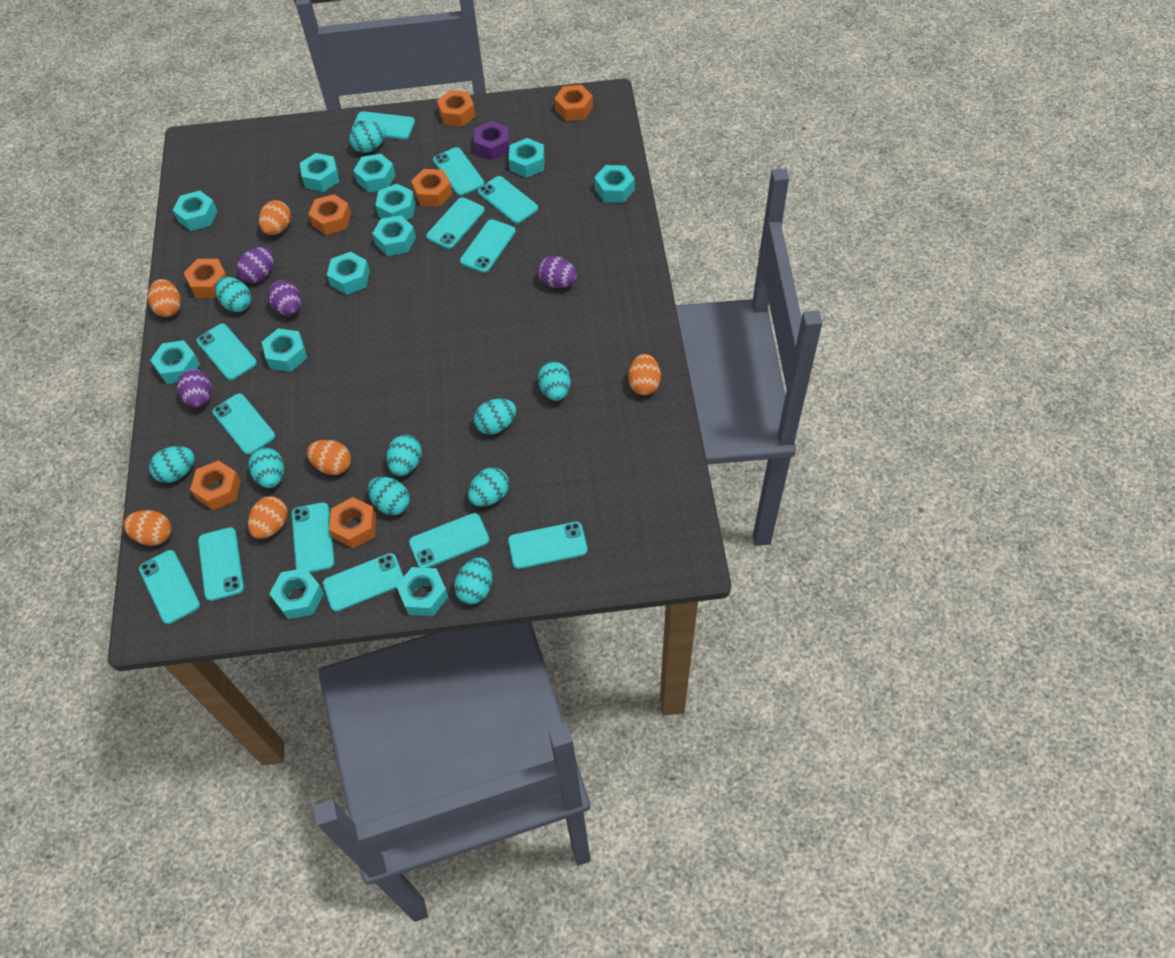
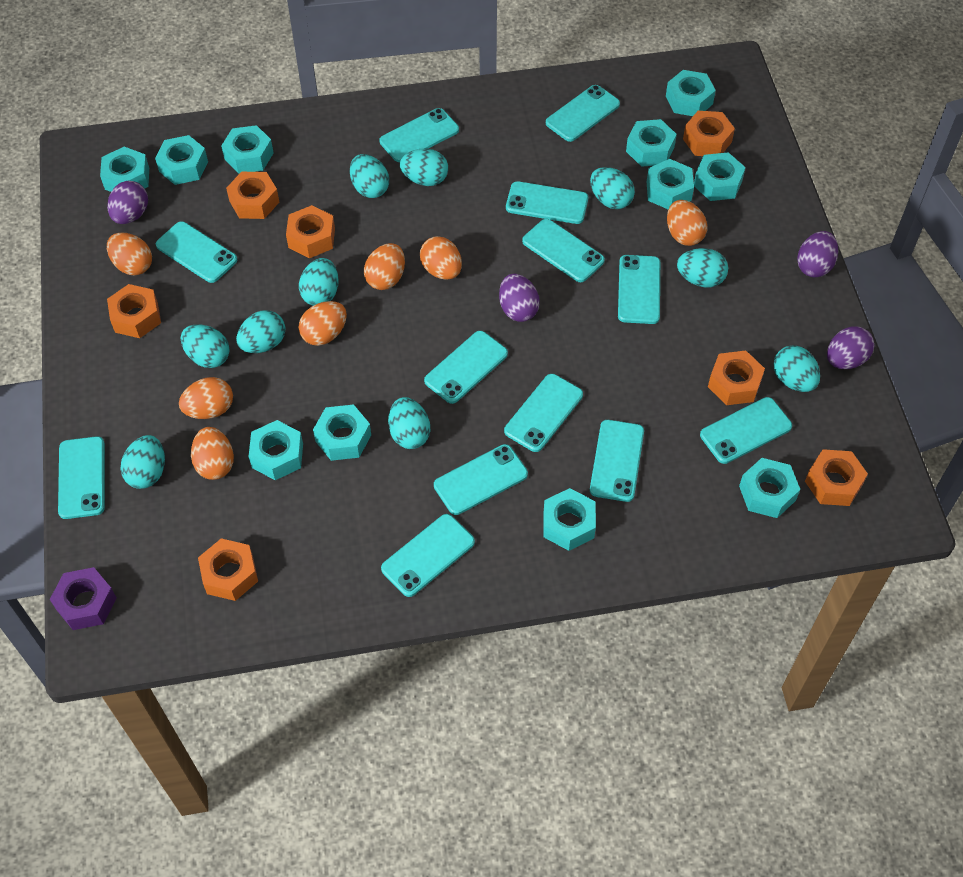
orange egg: [123,510,171,546] [148,279,181,317] [248,496,288,539] [259,200,291,235] [307,440,351,475] [628,354,661,395] = 6 -> [107,233,152,275] [179,377,233,419] [191,427,234,480] [299,301,347,346] [364,243,405,290] [420,236,462,280] [667,200,707,246] = 7
turquoise nut: [150,340,200,384] [173,191,218,231] [262,328,307,372] [269,568,324,619] [300,153,339,192] [327,252,370,295] [353,154,396,193] [372,215,416,256] [375,184,416,220] [396,567,448,616] [509,138,545,178] [594,165,635,203] = 12 -> [100,147,149,192] [155,135,208,185] [221,125,274,174] [249,420,303,480] [313,404,371,461] [543,488,596,551] [626,119,677,167] [647,159,694,209] [666,70,716,116] [694,152,746,201] [739,458,800,518] = 11

